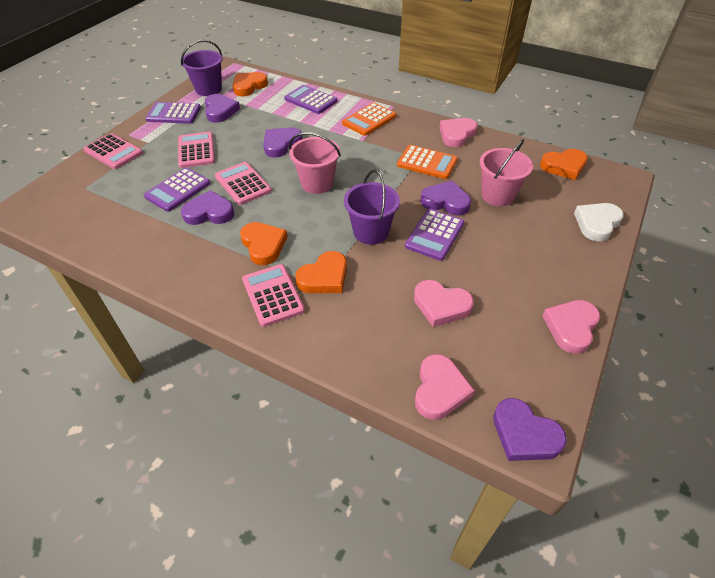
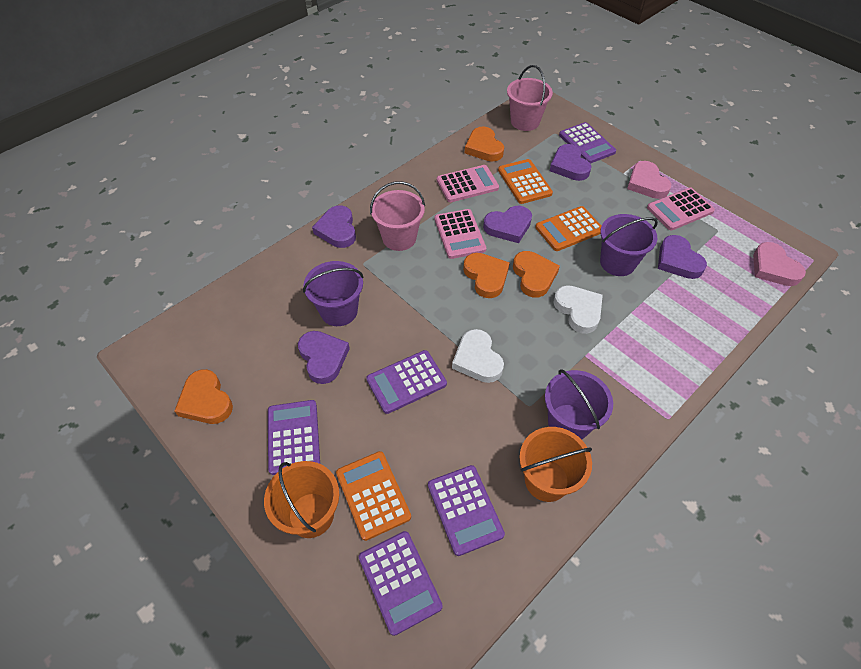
orange bucket: none = 0 -> [264,461,339,538] [519,427,592,502] = 2
orange calculator: [342,103,396,136] [397,145,458,179] = 2 -> [336,451,411,541] [498,159,553,204] [535,206,601,251] = 3
pink calculator: [83,133,143,169] [178,132,215,168] [215,162,272,205] [242,264,305,327] = 4 -> [434,209,486,259] [437,165,499,202] [647,188,715,231] = 3
pink heart: [414,280,474,327] [415,354,475,420] [439,118,478,147] [542,300,600,354] = 4 -> [627,161,671,199] [753,242,806,286] = 2
purple bucket: [181,40,223,96] [344,170,400,245] = 2 -> [303,261,364,326] [545,369,613,440] [600,214,658,276] = 3
purple calculator: [144,168,211,212] [145,102,201,124] [284,85,337,114] [405,209,464,261] = 4 -> [268,400,320,475] [359,531,443,636] [366,350,447,414] [428,465,505,556] [559,122,616,163] = 5
white heart: [574,203,624,242] = 1 -> [452,329,504,383] [554,285,603,334] = 2

